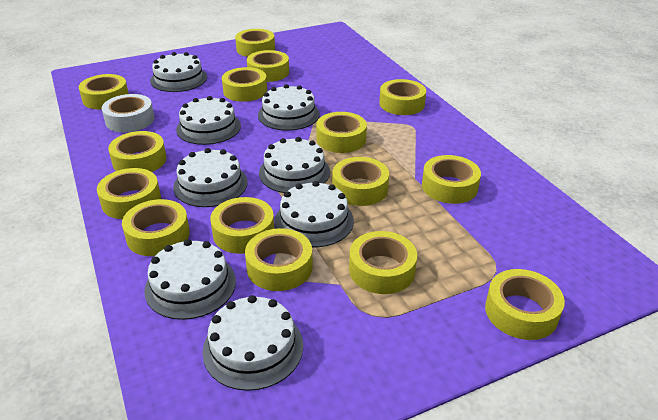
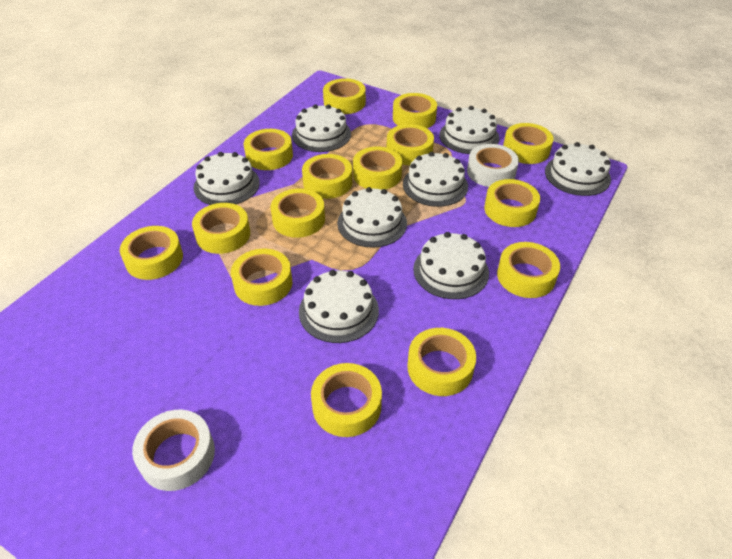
white tape: [102,94,154,132] = 1 -> [132,410,215,491] [467,144,519,187] = 2

